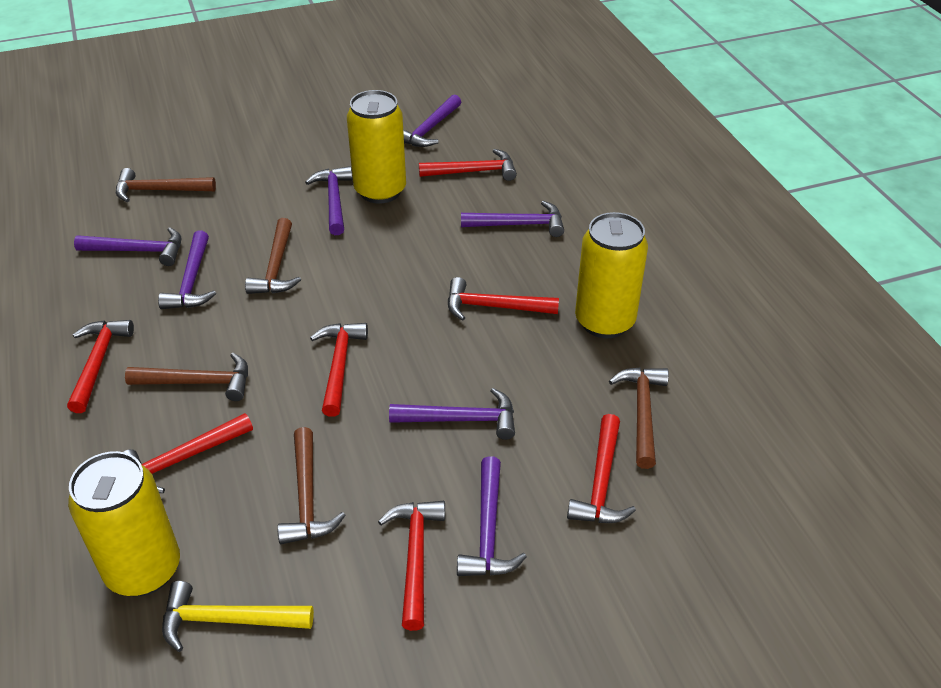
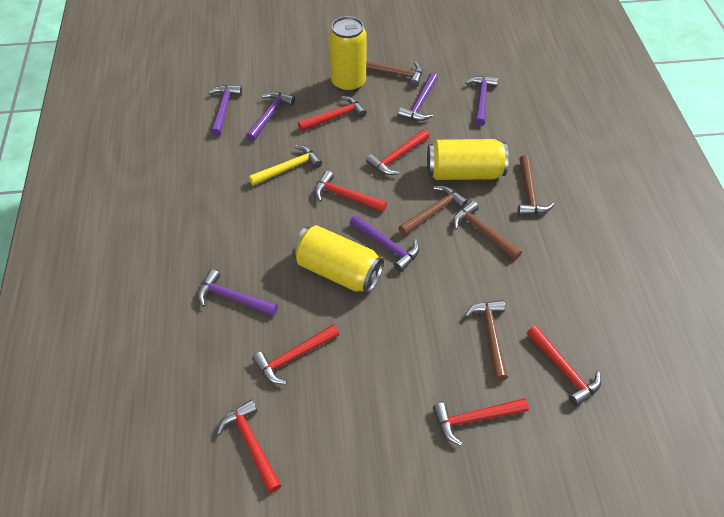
purple hammer: [74,227,181,266] [158,231,216,309] [305,166,353,235] [389,388,515,440] [403,95,461,147] [457,456,527,576] [461,201,564,237] = 7 -> [197,269,278,316] [208,85,242,136] [246,92,295,141] [350,215,419,272] [398,73,438,121] [465,76,498,126] = 6

